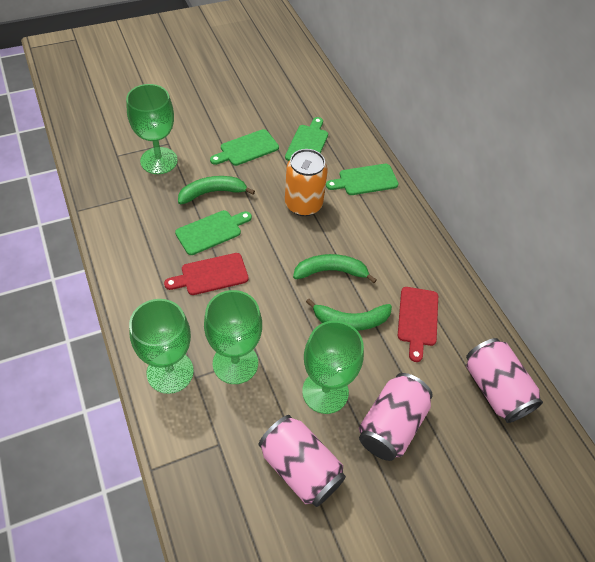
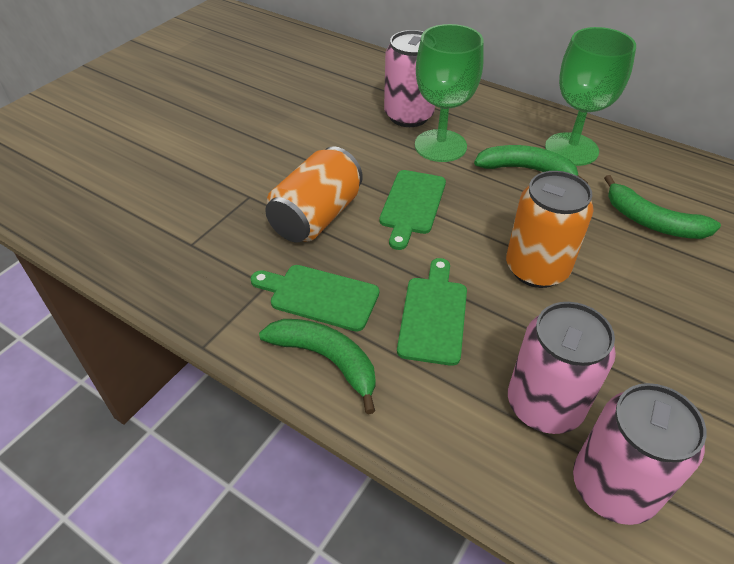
green cutting board: [175,210,252,255] [210,129,279,166] [285,117,328,161] [326,164,398,195] = 4 -> [250,265,379,331] [379,170,446,250] [397,258,467,366] = 3
green goblet: [126,84,178,174] [129,299,194,394] [204,290,262,384] [302,321,364,414] = 4 -> [415,24,484,162] [545,27,636,166] = 2
orange can: [285,149,328,216] = 1 -> [265,146,363,242] [506,171,594,288] = 2
red cutting board: [164,253,249,295] [398,287,438,362] = 2 -> none = 0

